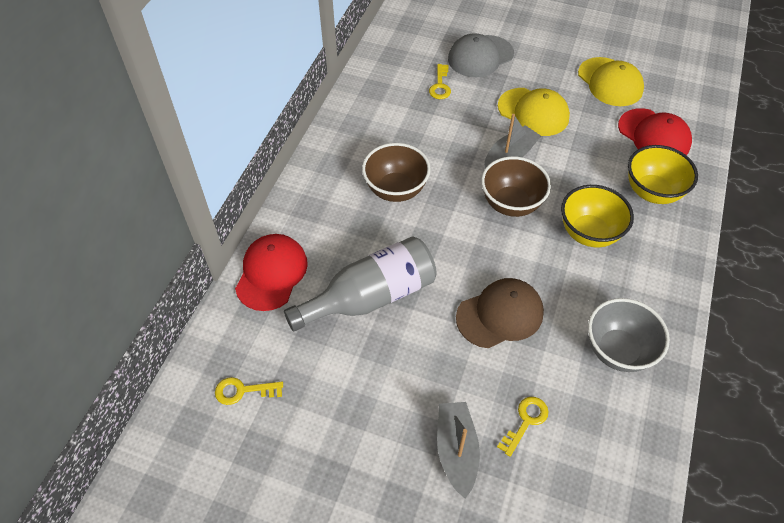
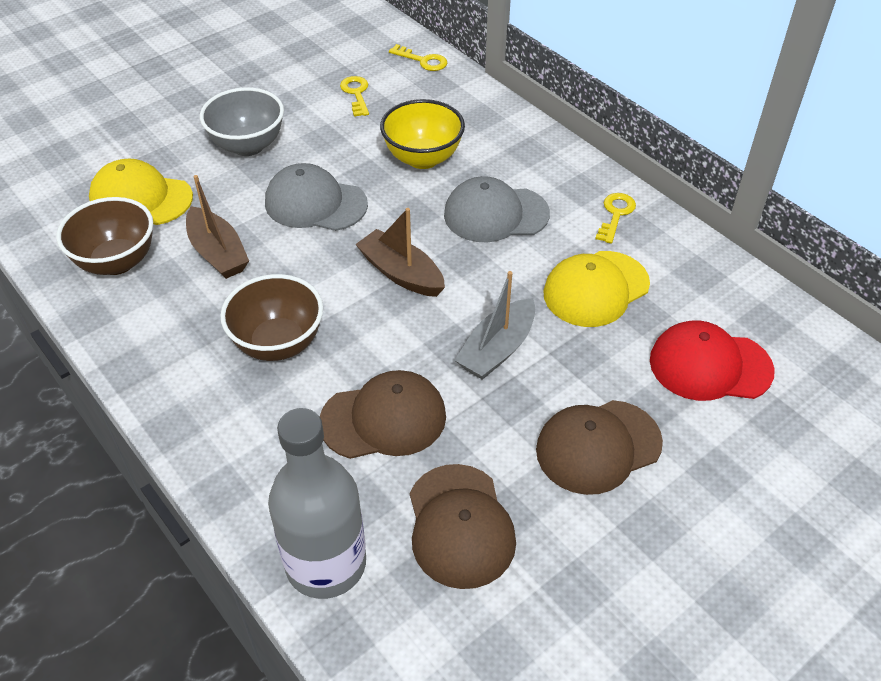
brown boat: none = 0 -> [186,175,249,279] [355,208,445,297] = 2
brown cap: [456,278,544,348] = 1 -> [320,370,446,459] [410,464,516,589] [536,400,663,495] = 3
grey boat: [437,402,480,498] [484,114,541,168] = 2 -> [455,271,535,380] = 1
grey cap: [448,33,514,77] = 1 -> [265,163,368,231] [444,176,550,242] = 2
red cap: [235,234,308,311] [618,108,692,155] = 2 -> [650,320,775,401] = 1
yellow bowl: [561,185,634,247] [628,145,698,204] = 2 -> [380,99,465,169] = 1

